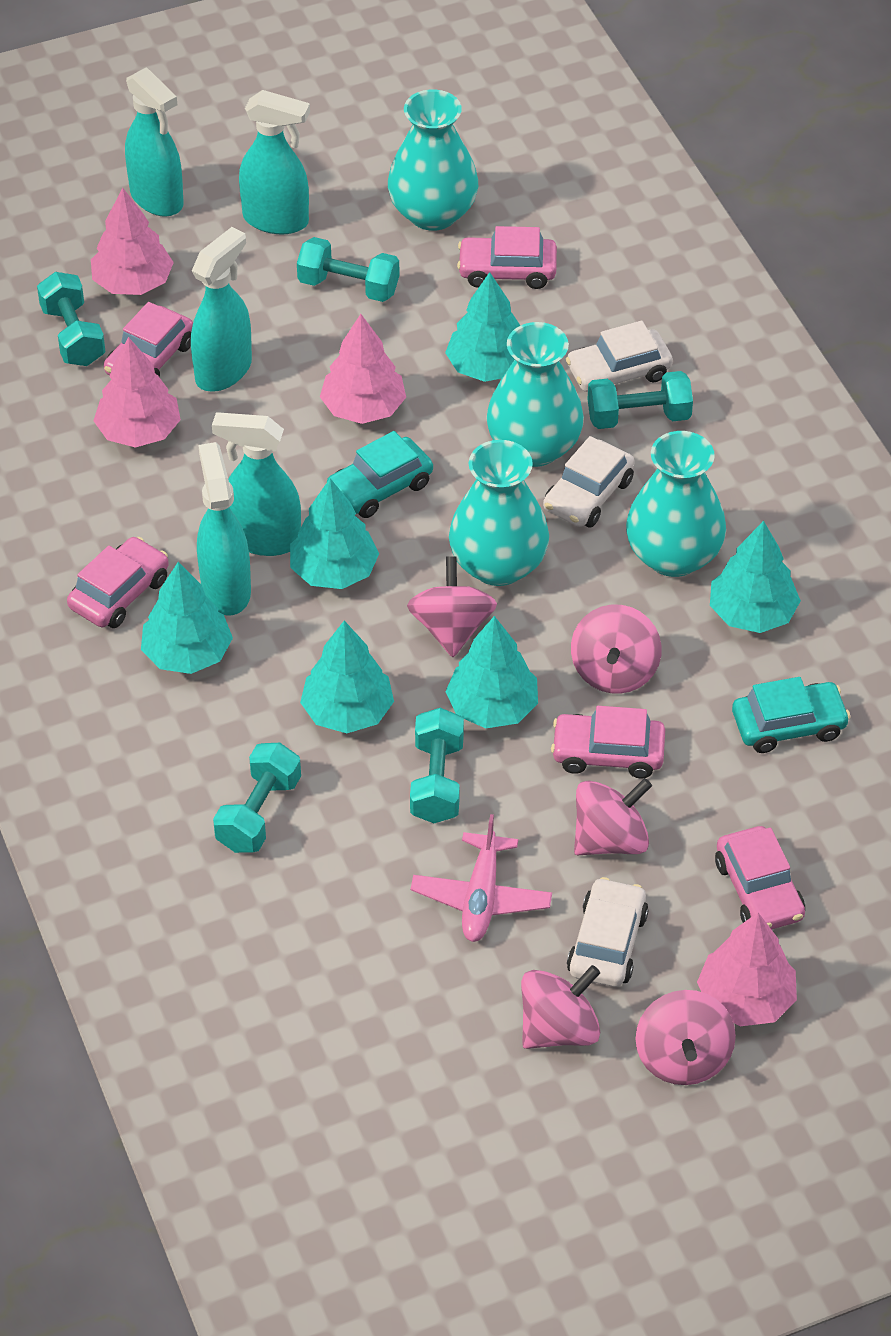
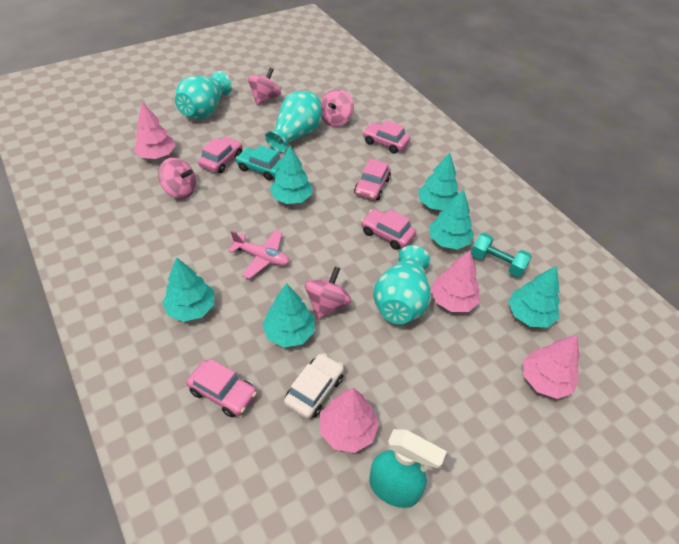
pink spinning top: [407,556,497,657] [521,965,600,1049] [571,604,662,694] [574,778,652,855] [636,990,736,1085] = 5 -> [158,158,196,199] [248,68,281,105] [305,267,351,320] [321,89,354,127] = 4
turquoise car: [327,431,433,518] [732,677,850,753] = 2 -> [236,145,282,181] = 1
turquoise dumbbell: [37,272,106,366] [213,743,301,853] [297,237,400,302] [410,708,464,823] [588,371,693,429] = 5 -> [471,233,532,277] = 1
turquoise spray bottle: [125,67,184,217] [191,227,252,392] [197,442,251,616] [212,412,301,556] [239,90,310,234] = 5 -> [369,429,447,508] = 1
turquoise vase: [388,89,478,231] [449,440,549,586] [486,322,584,467] [626,431,726,577] = 4 -> [175,71,232,119] [265,91,322,153] [373,245,431,324] = 3
white car: [543,436,635,528] [566,321,673,392] [567,877,649,987] = 3 -> [284,353,344,419] = 1

